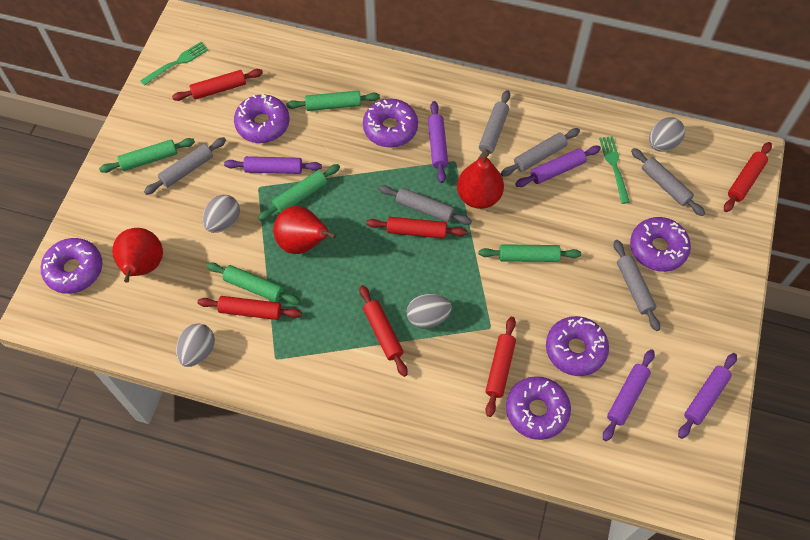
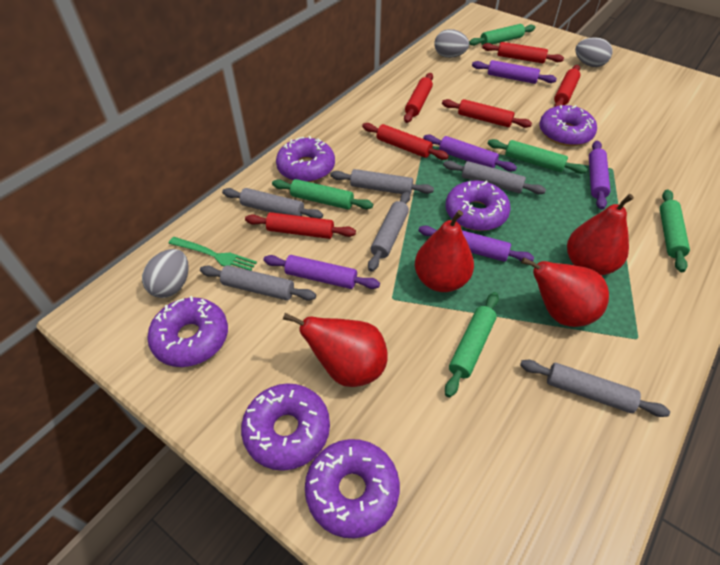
green fork: [140,42,209,86] [599,136,630,204] = 2 -> [168,237,257,271] = 1
grey egg: [176,323,215,367] [202,195,240,233] [407,294,452,329] [649,117,685,151] = 4 -> [142,249,189,298] [434,29,469,58] [575,37,612,67] = 3
red pear: [112,228,163,283] [273,206,337,254] [457,150,504,209] = 3 -> [283,313,388,387] [415,210,474,292] [521,257,609,327] [567,194,634,275] = 4

